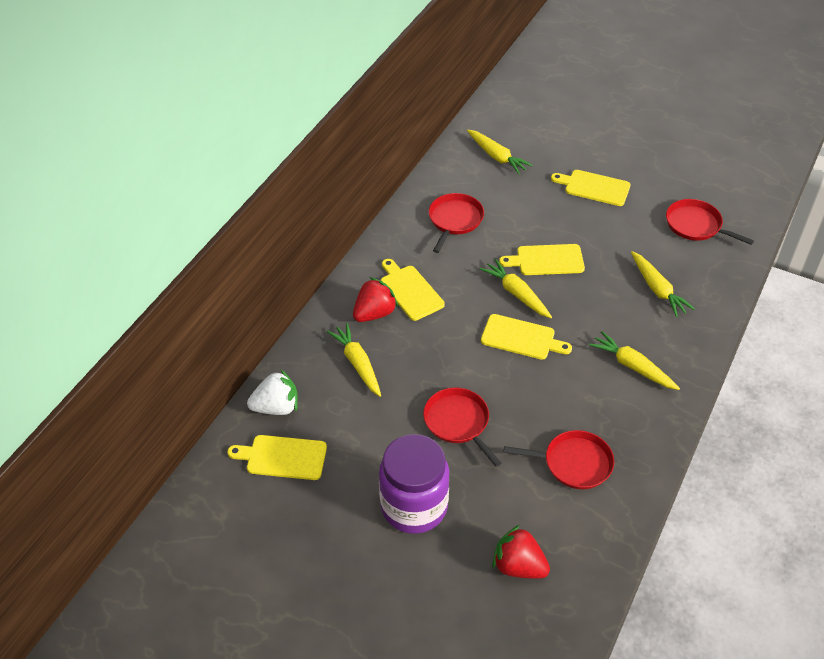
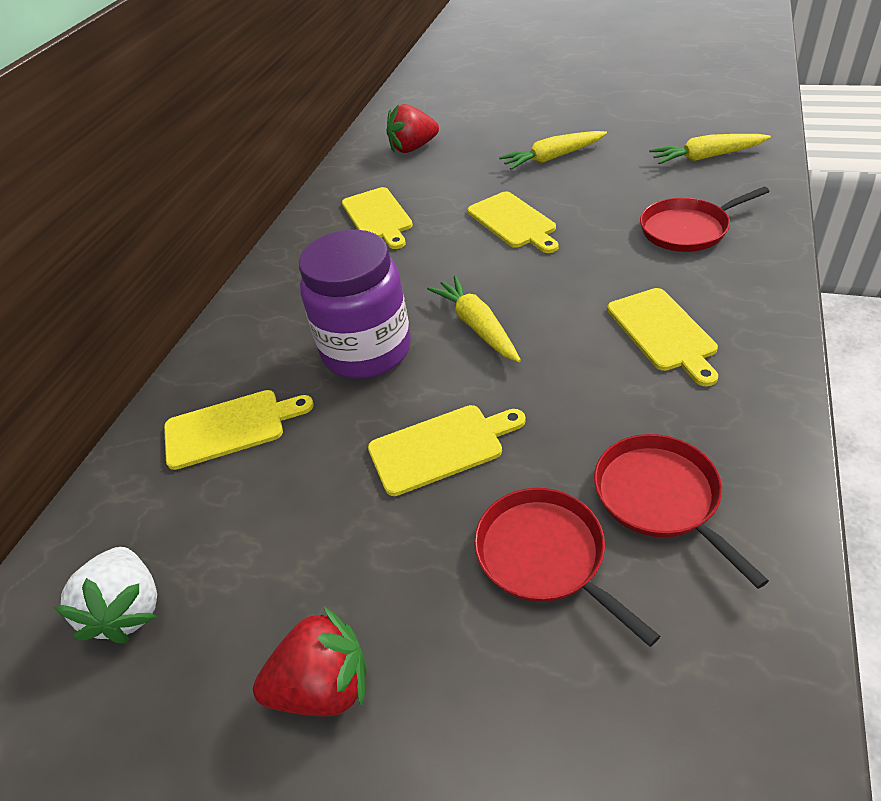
red pan: [423,387,501,467] [429,193,484,253] [504,430,614,489] [666,199,754,245] = 4 -> [474,488,660,647] [594,434,769,589] [640,187,770,252] = 3
yellow carrot: [327,323,381,396] [467,130,533,175] [480,259,552,318] [589,331,680,390] [631,251,695,317] = 5 -> [427,275,521,362] [499,131,607,170] [649,134,771,164] = 3

